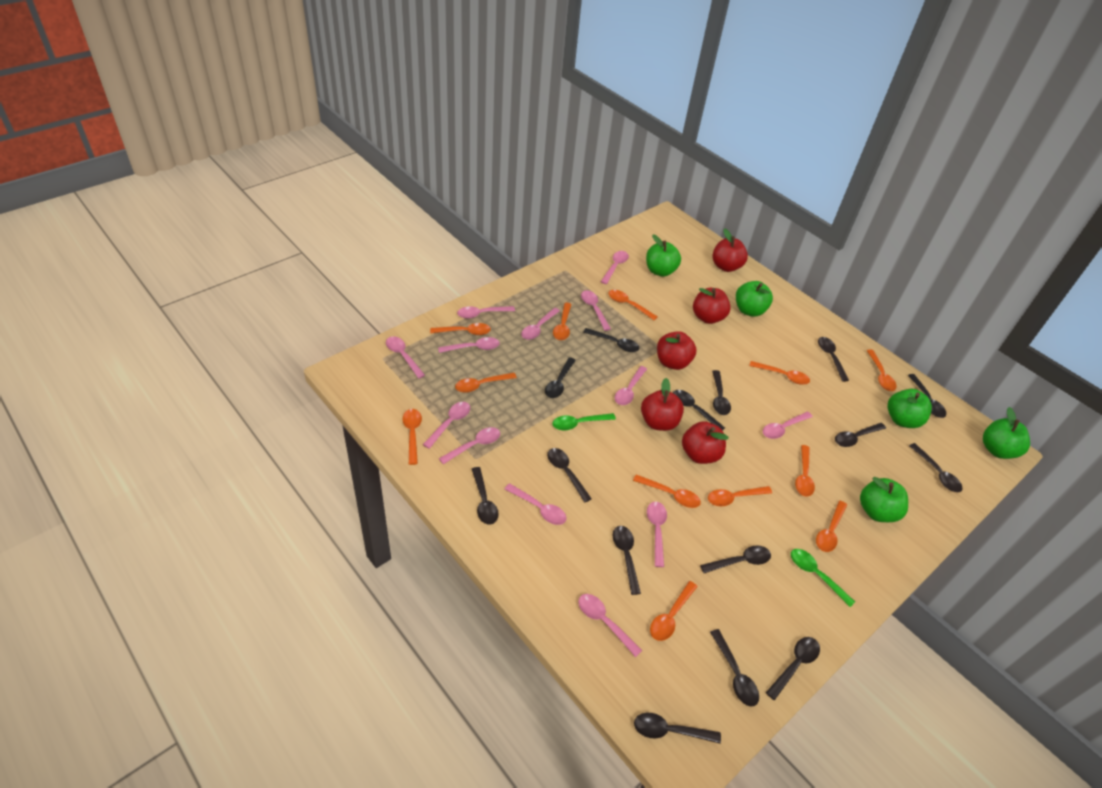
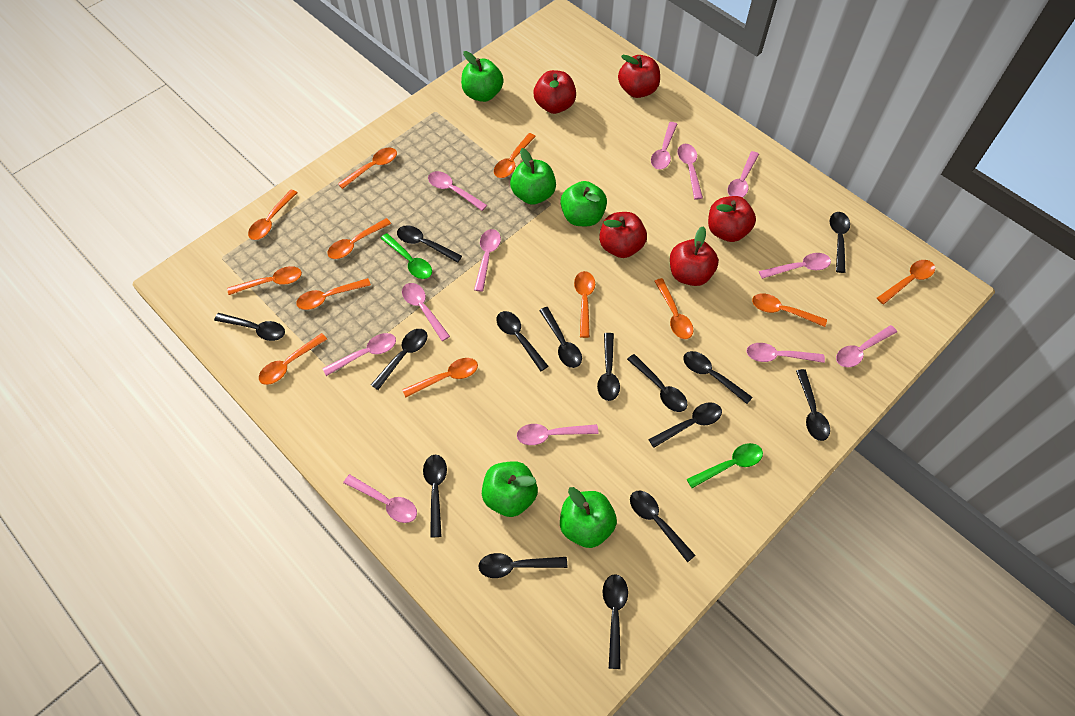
pink spoon: [386,336,425,379] [423,402,470,449] [438,337,500,353] [439,427,500,464] [457,306,515,319] [505,483,566,525] [521,308,560,340] [578,594,642,657] [581,290,611,331] [601,251,629,284] [615,366,647,405] [647,502,667,567] [763,412,813,439] = 13 -> [322,333,396,376] [343,474,417,523] [402,283,450,341] [428,171,487,211] [474,229,501,292] [517,424,599,445] [651,122,677,169] [677,144,703,199] [728,151,759,198] [747,343,825,363] [759,253,831,279] [836,325,897,367] = 12

